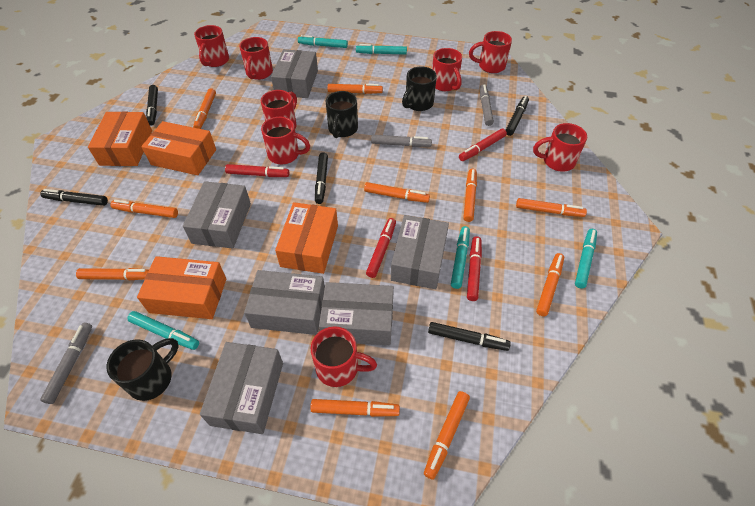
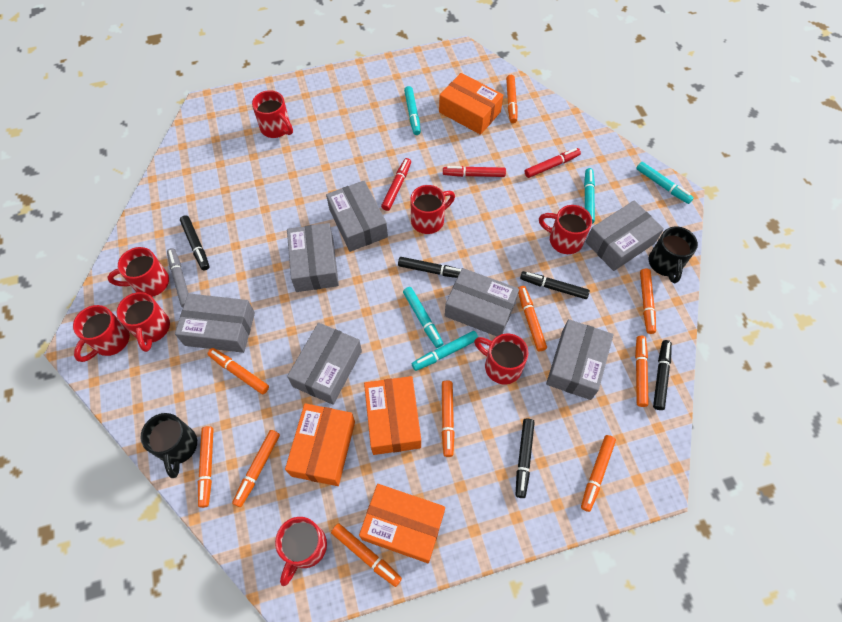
black mug: [106,338,179,401] [326,91,358,138] [402,66,437,111] = 3 -> [141,413,197,478] [649,226,698,283] = 2
grey box: [183,181,251,249] [200,342,283,434] [244,270,325,335] [271,49,318,98] [319,282,394,345] [391,215,449,289] = 6 -> [175,293,255,353] [287,223,339,292] [287,323,362,405] [326,181,388,252] [445,268,519,336] [546,319,613,400] [586,200,664,271] = 7
grey marker: [40,323,92,404] [371,135,432,147] [480,84,494,126] = 3 -> [167,248,188,308] = 1
red marker: [225,164,289,177] [366,218,396,278] [459,128,507,161] [467,236,482,301] = 4 -> [381,158,411,211] [443,166,506,177] [525,148,581,178] = 3

